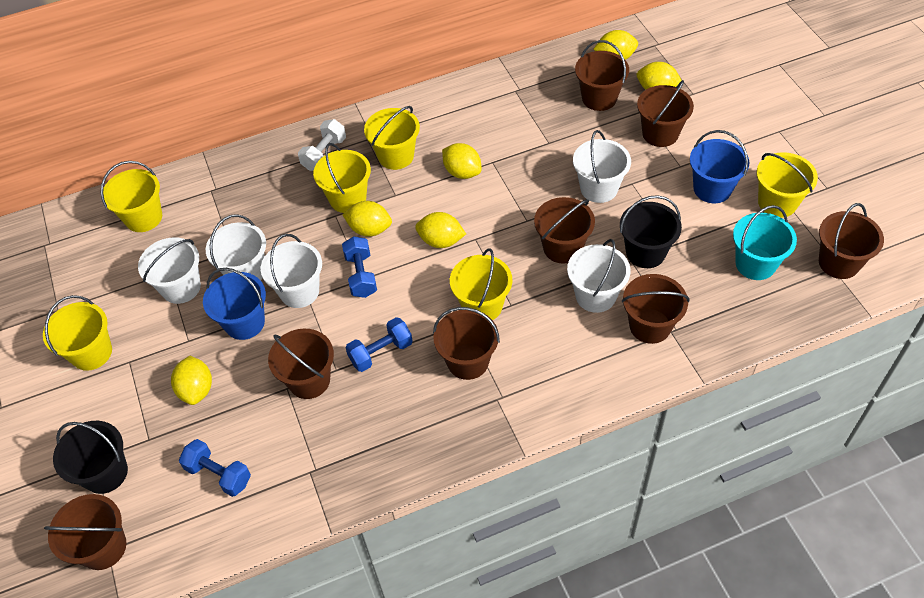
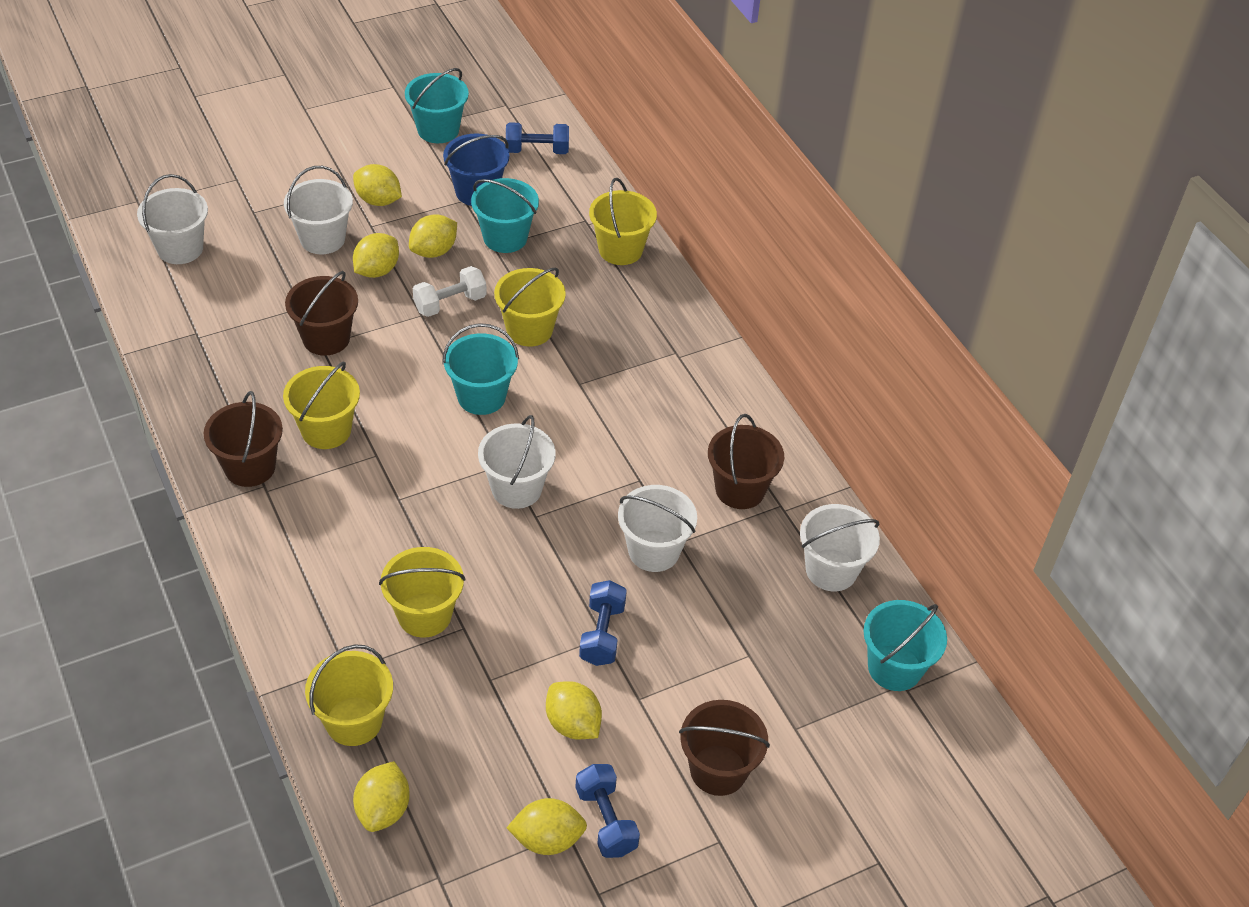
black bucket: [53,421,128,494] [620,195,682,268] = 2 -> none = 0
blue bucket: [203,268,266,340] [690,130,749,203] = 2 -> [443,133,509,206] = 1
brown bucket: [44,494,126,570] [268,329,334,399] [433,307,500,380] [534,197,595,264] [575,40,629,111] [622,274,690,344] [637,80,694,147] [819,203,884,279] = 8 -> [203,391,283,487] [285,271,358,356] [679,700,770,796] [708,414,784,509] = 4
turquoise bucket: [733,205,797,280] = 1 -> [405,68,469,143] [442,323,519,415] [471,178,539,253] [864,600,947,691] = 4
yellow bucket: [43,295,112,371] [101,161,162,232] [313,143,371,213] [364,106,420,170] [450,248,512,320] [757,152,818,218] = 6 -> [283,362,360,449] [305,644,393,746] [379,547,465,638] [494,267,566,347] [589,178,657,265] = 5

